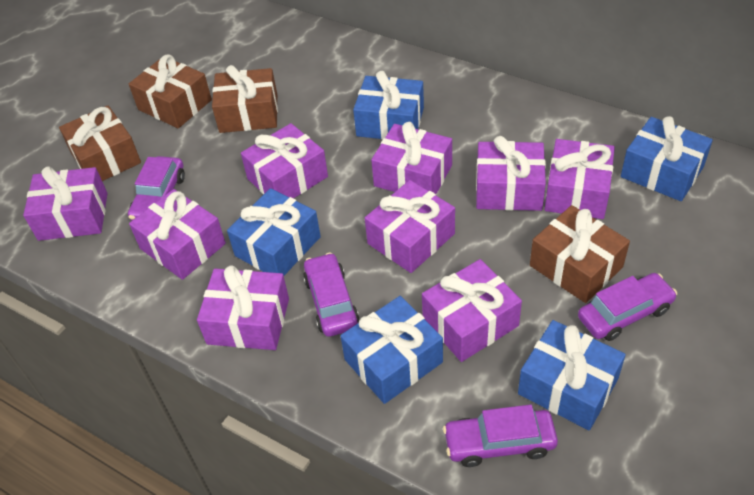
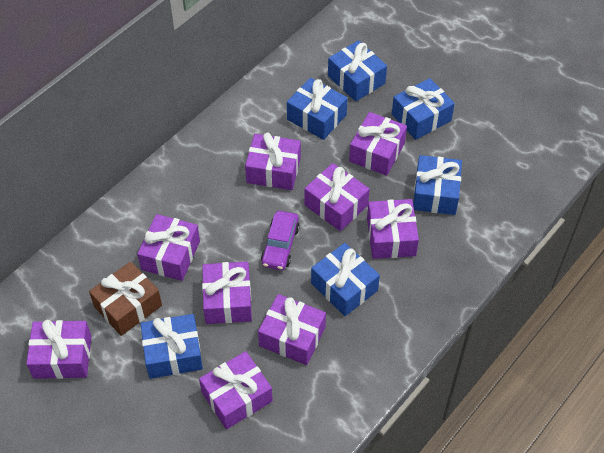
blue gift: [227,188,321,276] [341,296,443,404] [353,71,424,140] [518,320,626,430] [621,116,713,201] = 5 -> [141,314,203,379] [287,78,348,140] [311,243,380,316] [328,40,387,102] [392,78,455,140] [413,155,462,215] = 6
brown gift: [59,106,141,181] [129,55,212,128] [212,65,278,133] [530,205,630,303] = 4 -> [89,262,162,336] = 1
purple car: [128,156,185,221] [303,253,359,337] [443,405,558,467] [578,273,677,341] = 4 -> [261,211,300,270] = 1

